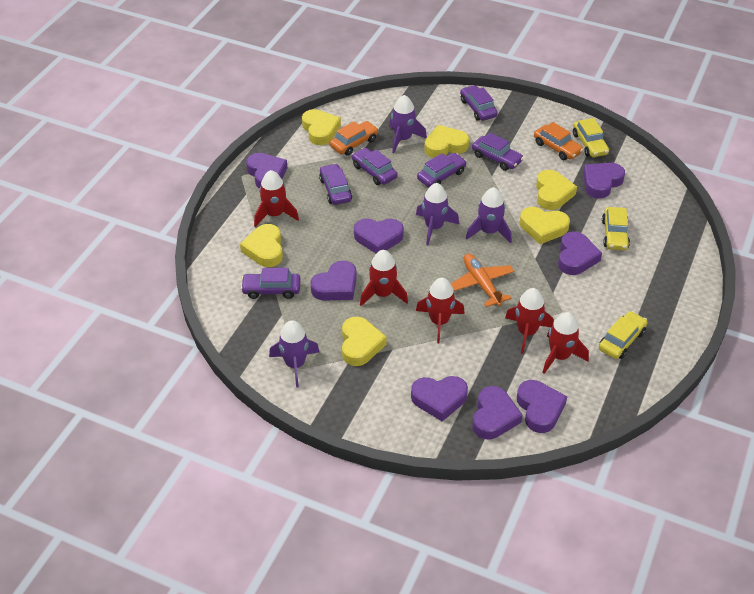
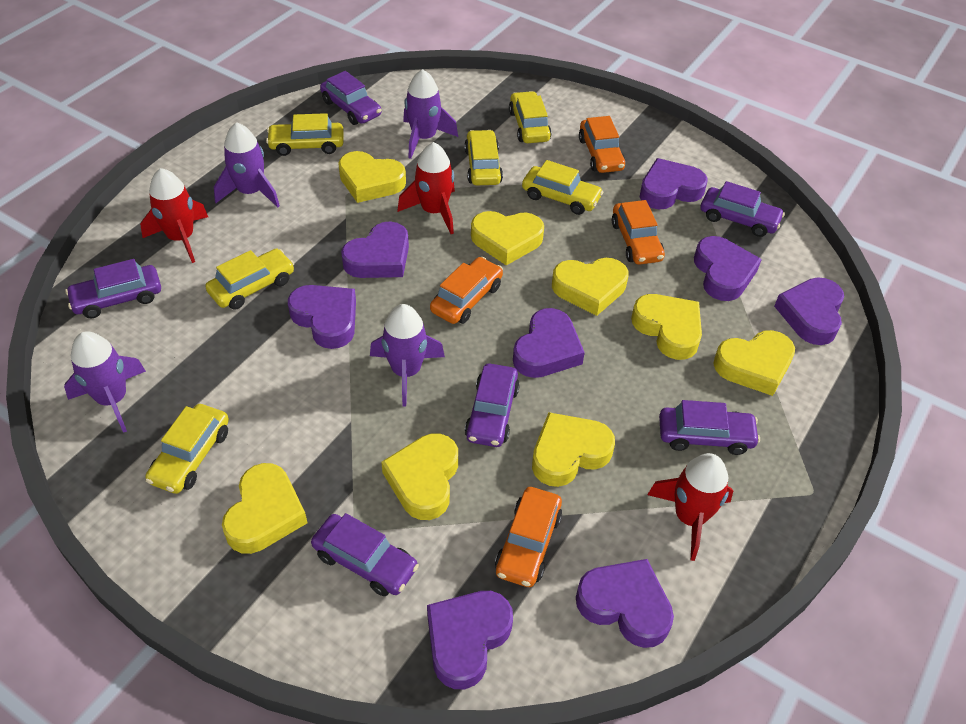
orange car: [330,121,378,156] [534,122,583,160] = 2 -> [430,257,503,324] [495,487,562,587] [579,116,625,173] [612,200,665,265] = 4
orange plane: [451,254,514,307] = 1 -> none = 0
red rocket: [254,170,299,227] [360,250,408,306] [416,278,465,343] [505,288,554,354] [542,312,589,374] = 5 -> [140,168,208,263] [397,142,455,234] [647,453,733,561] = 3
yellow car: [573,118,609,157] [599,311,647,359] [602,207,630,250] = 3 -> [145,404,229,494] [205,249,294,310] [266,113,344,156] [464,130,503,185] [509,91,551,143] [522,160,603,215] = 6
yellow heart: [240,224,283,267] [302,109,341,145] [342,317,387,366] [424,125,469,158] [520,207,570,244] [536,170,577,210] = 6 -> [222,463,307,554] [338,151,406,203] [381,433,458,520] [471,211,544,265] [532,412,615,487] [552,258,628,316] [631,294,702,360] [714,330,795,396] = 8

